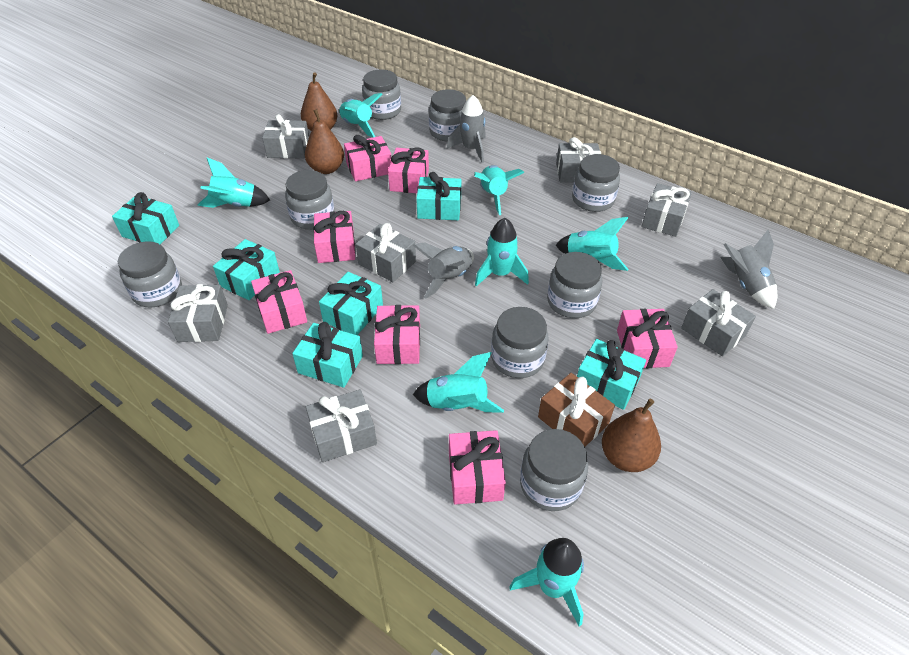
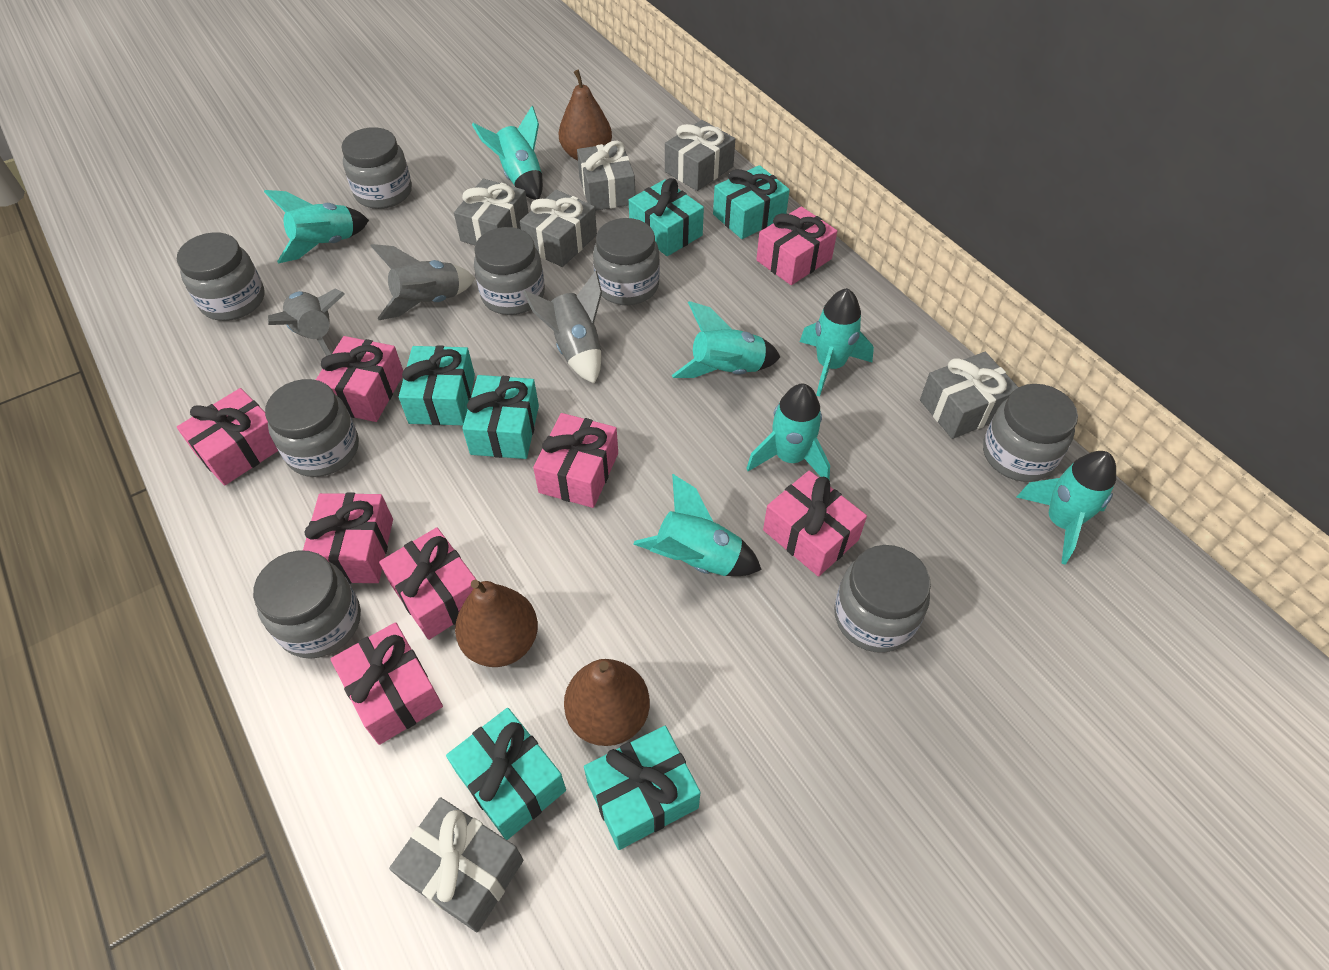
brown gift: [538,373,615,447] = 1 -> none = 0
grey gift: [168,284,228,342] [262,114,309,158] [306,389,377,462] [356,223,416,282] [556,137,601,182] [641,183,692,237] [681,289,756,357] = 7 -> [389,797,523,932] [454,179,529,245] [520,190,597,267] [577,140,635,211] [665,120,735,191] [920,352,1018,439] = 6
pink gift: [251,270,307,334] [313,211,355,263] [344,135,392,182] [374,305,420,364] [388,147,429,193] [449,430,506,505] [617,309,678,368] = 7 -> [177,388,278,485] [303,493,393,584] [316,336,403,422] [331,622,443,745] [379,527,477,640] [533,413,618,508] [756,207,837,285] [763,471,867,577] = 8

